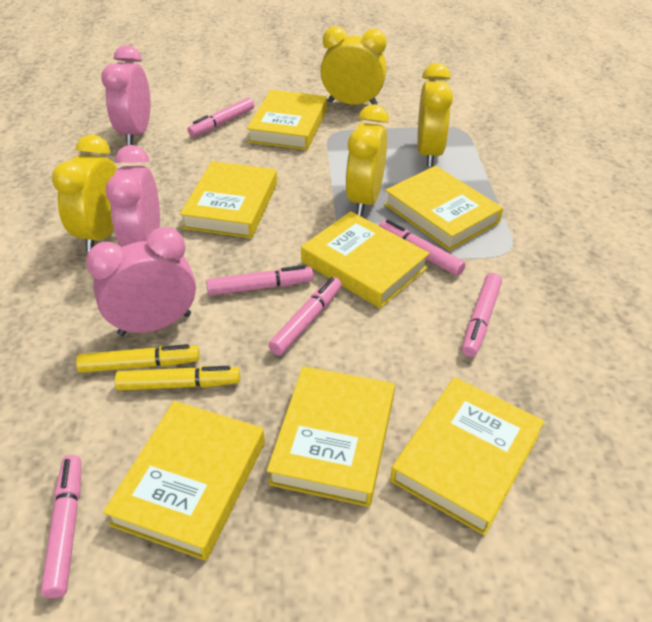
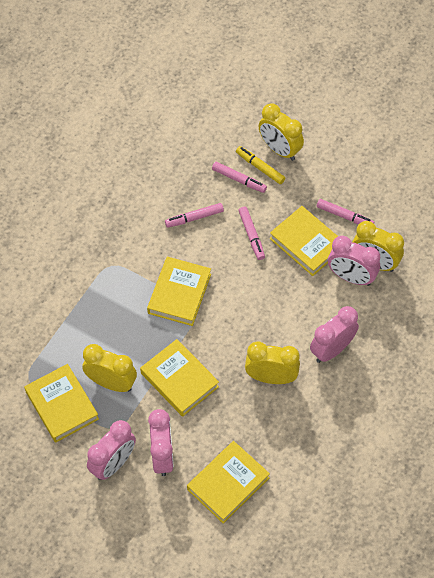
pink clock: [86,227,196,336] [101,45,150,145] [105,145,160,247] = 3 -> [87,420,136,480] [148,409,174,476] [310,306,359,363] [328,236,380,286] = 4
pink marker: [41,455,81,598] [187,98,254,137] [206,265,313,296] [268,277,342,355] [378,220,466,276] [462,273,502,357] = 6 -> [165,203,224,228] [212,162,267,193] [238,207,265,260] [317,199,374,225] = 4
yellow book: [103,401,265,561] [180,161,277,238] [247,90,327,150] [267,366,395,507] [301,211,430,308] [384,166,503,251] [390,377,544,536] = 7 -> [24,364,99,443] [140,339,219,417] [147,257,211,326] [187,441,270,524] [270,206,338,276] = 5
yellow marker: [76,344,200,373] [115,366,240,391] = 2 -> [236,146,285,184] = 1

